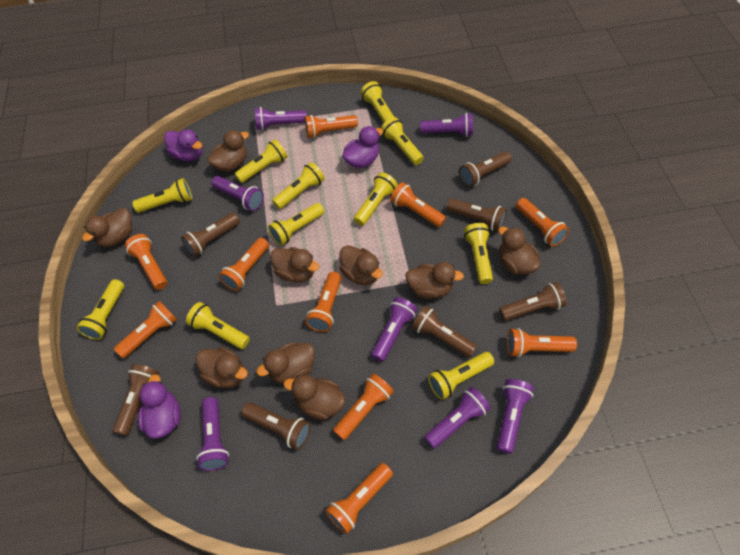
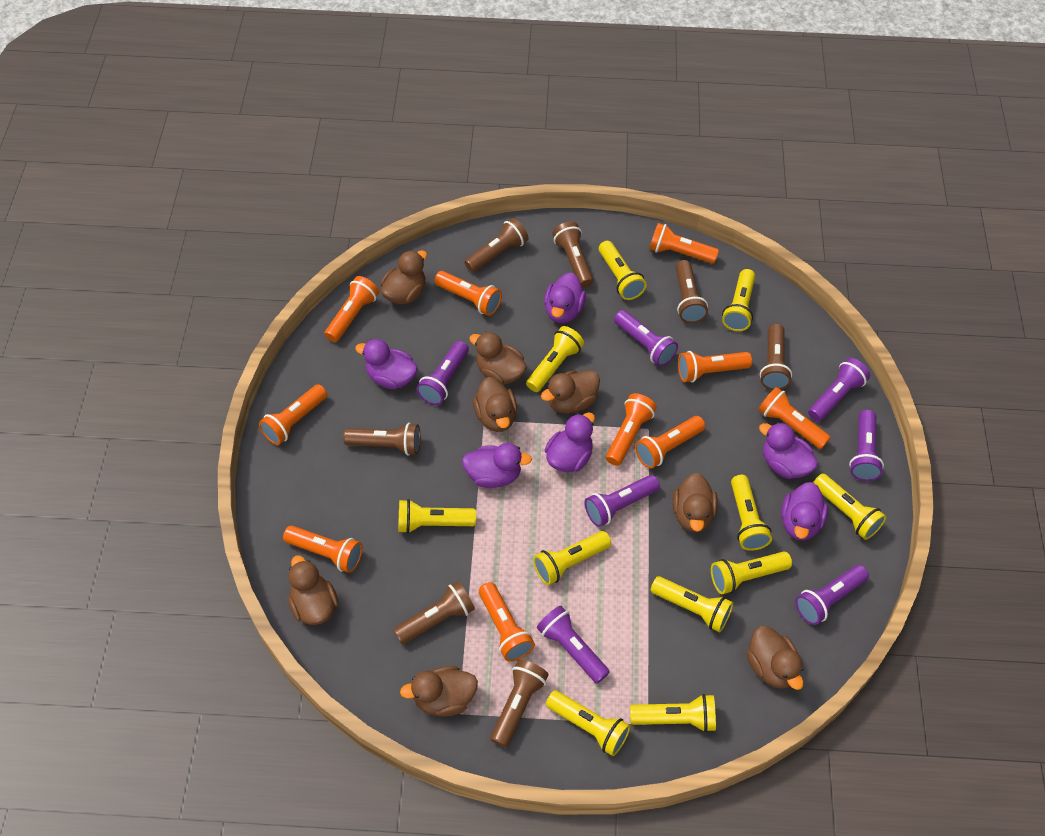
brown duck: [82,208,132,247] [196,347,248,388] [207,130,249,172] [256,342,315,383] [270,247,319,283] [284,375,345,420] [339,245,383,285] [405,262,464,299] [498,227,540,275] = 9 -> [288,555,338,625] [380,250,427,304] [400,666,478,717] [469,332,527,384] [473,377,517,432] [541,370,600,413] [672,473,718,532] [747,626,804,690] = 8
purple duck: [138,374,181,439] [164,130,202,162] [342,126,383,168] = 3 -> [355,339,418,389] [462,443,532,488] [544,272,586,323] [545,412,595,472] [759,422,818,479] [781,482,828,541] = 6

